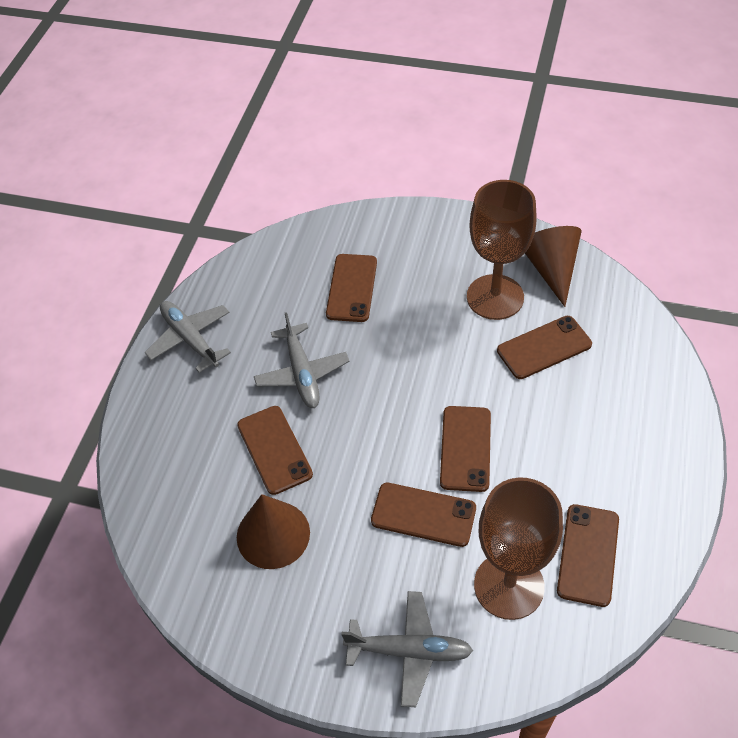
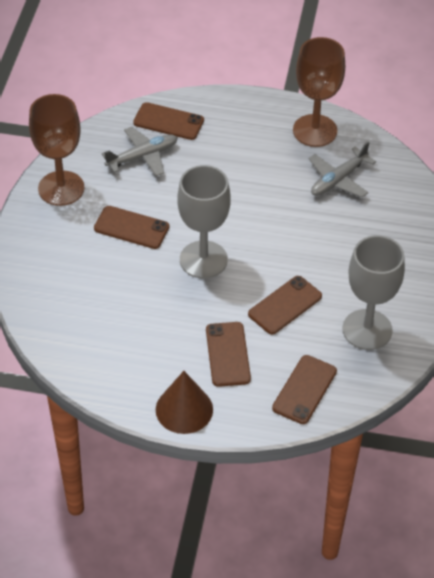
brown cone: [237,494,310,569] [525,226,581,307] = 2 -> [156,371,213,434] = 1
brown phone: [237,406,313,495] [326,254,377,322] [371,483,476,547] [440,406,491,492] [497,316,592,379] [557,504,619,607] = 6 -> [94,206,170,249] [133,102,204,140] [206,322,251,387] [248,276,322,334] [272,355,337,424] = 5
grey goblet: none = 0 -> [178,165,231,278] [342,235,405,350] = 2
grey plane: [145,301,231,373] [254,312,349,408] [341,591,473,707] = 3 -> [102,127,177,176] [309,141,376,198] = 2

